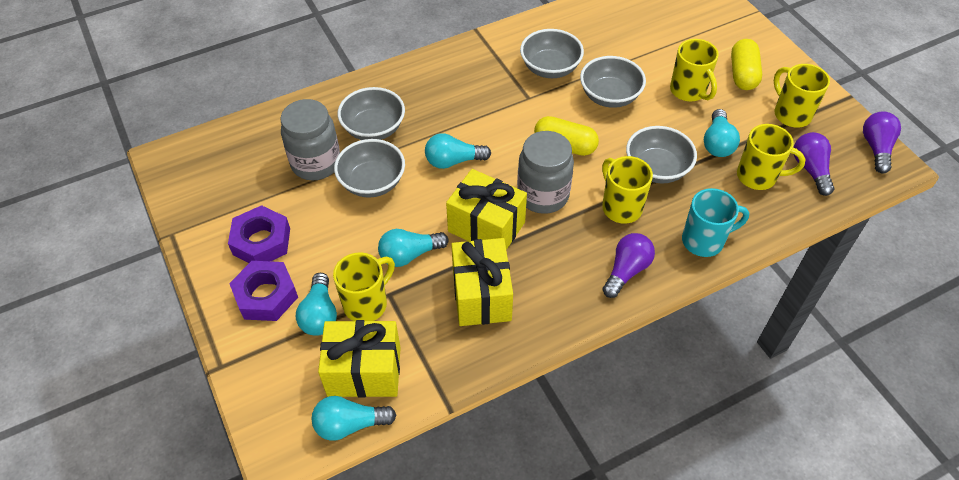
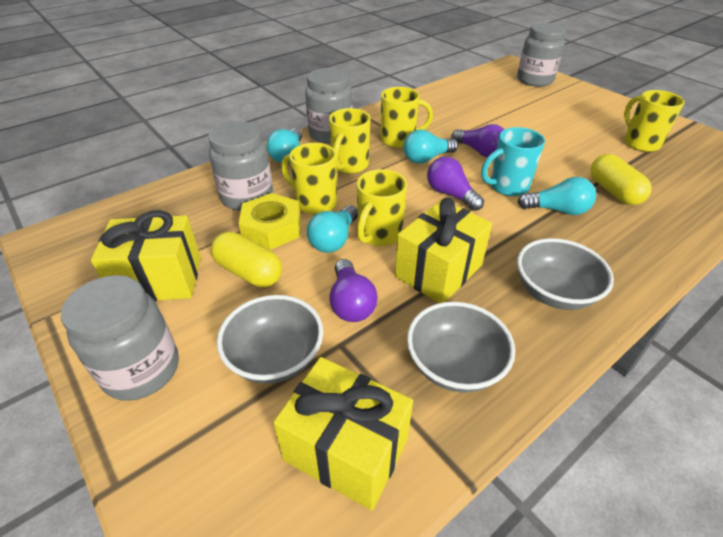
grey bowl: [334,139,405,198] [338,87,405,140] [520,29,584,78] [580,56,646,108] [626,126,697,183] = 5 -> [217,295,323,384] [407,302,515,393] [517,238,614,310] = 3
grey jar: [280,99,340,180] [517,131,574,214] = 2 -> [61,275,179,401] [208,121,273,211] [305,68,352,144] [517,23,566,87] = 4
purple nut: [228,205,290,263] [229,261,298,321] = 2 -> none = 0
turquoise light bulb: [296,273,337,336] [312,396,396,441] [378,229,449,267] [425,133,491,169] [704,109,740,157] = 5 -> [266,128,302,163] [307,205,358,253] [403,129,458,164] [518,177,596,215] = 4
yellow nut: none = 0 -> [239,193,300,250] = 1

